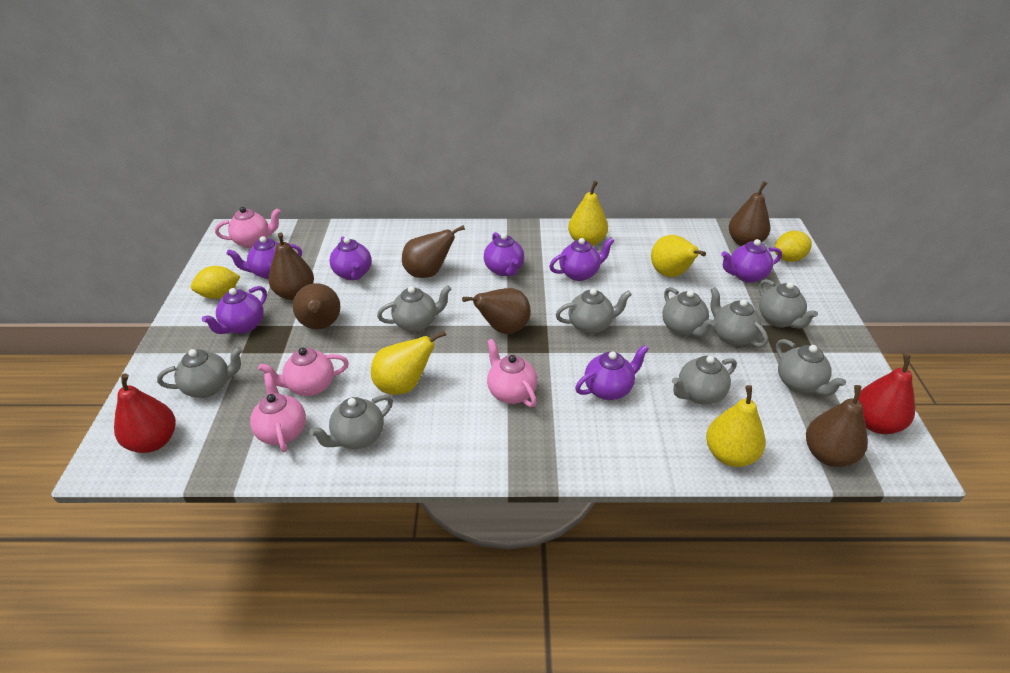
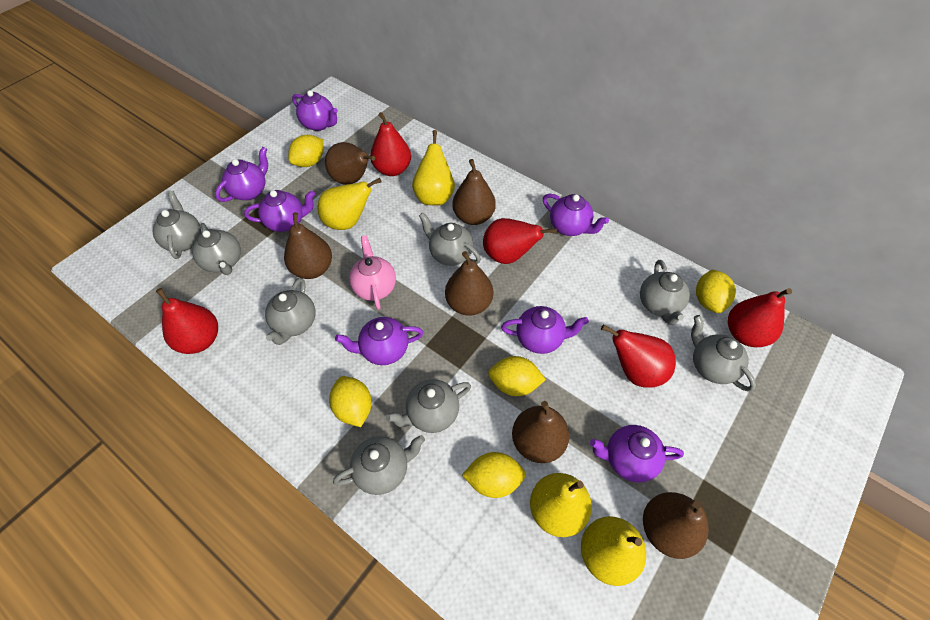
grey teapot: [157,347,243,398] [310,395,393,449] [377,286,451,332] [556,288,632,334] [662,287,715,337] [672,356,737,405] [710,287,768,347] [759,279,818,329] [776,339,846,396] = 9 -> [153,191,201,259] [192,223,241,275] [265,278,315,345] [333,435,425,495] [386,379,471,433] [419,213,481,266] [640,260,690,325] [691,315,756,392] = 8
pink teapot: [215,207,281,248] [250,373,306,452] [258,348,349,396] [487,339,537,407] = 4 -> [349,235,396,310] = 1
red pear: [114,374,176,453] [858,354,915,434] = 2 -> [156,288,218,354] [370,112,411,176] [483,218,557,264] [601,324,676,388] [728,288,792,347] = 5
yellow lemon: [191,266,240,299] [775,231,812,262] = 2 -> [288,135,323,167] [329,376,372,427] [462,452,526,498] [488,356,546,396] [696,270,736,313] = 5

